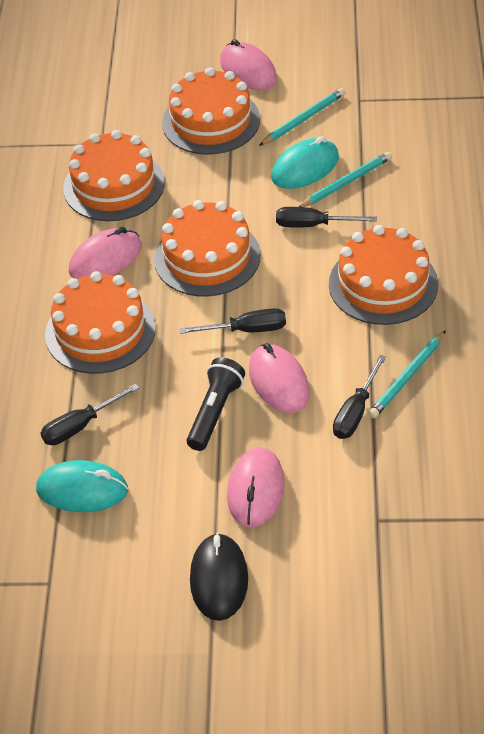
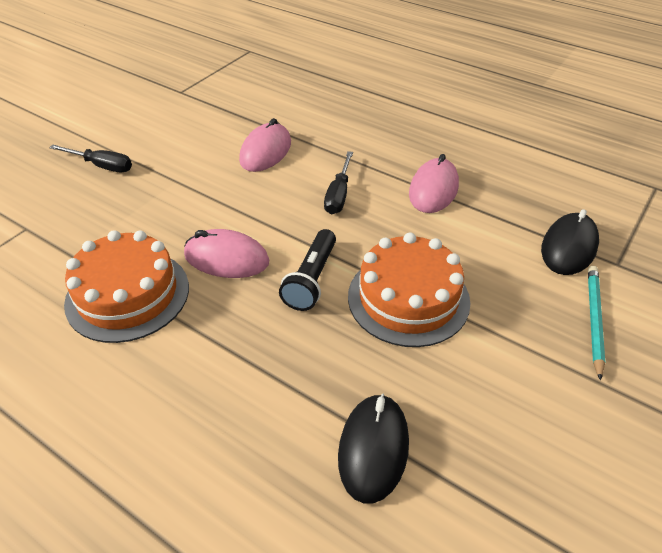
black mouse: [190,533,248,621] = 1 -> [338,394,409,504] [541,209,599,275] = 2
black screwdriver: [41,383,139,445] [179,308,286,334] [276,207,377,227] [333,355,386,439] = 4 -> [49,145,132,172] [324,151,353,214] = 2
orange cake: [45,271,156,374] [63,130,165,221] [154,200,261,297] [162,67,260,155] [329,225,438,325] = 5 -> [64,230,189,343] [348,233,471,347] = 2
pink mouse: [69,227,142,279] [220,39,277,90] [227,447,284,527] [249,343,310,413] = 4 -> [184,229,269,278] [239,118,291,172] [409,154,459,213] = 3
turquoise mouse: [36,460,128,512] [271,136,339,189] = 2 -> none = 0
turquoise pencil: [259,88,345,146] [298,152,392,207] [368,330,446,419] = 3 -> [588,266,605,381] = 1

